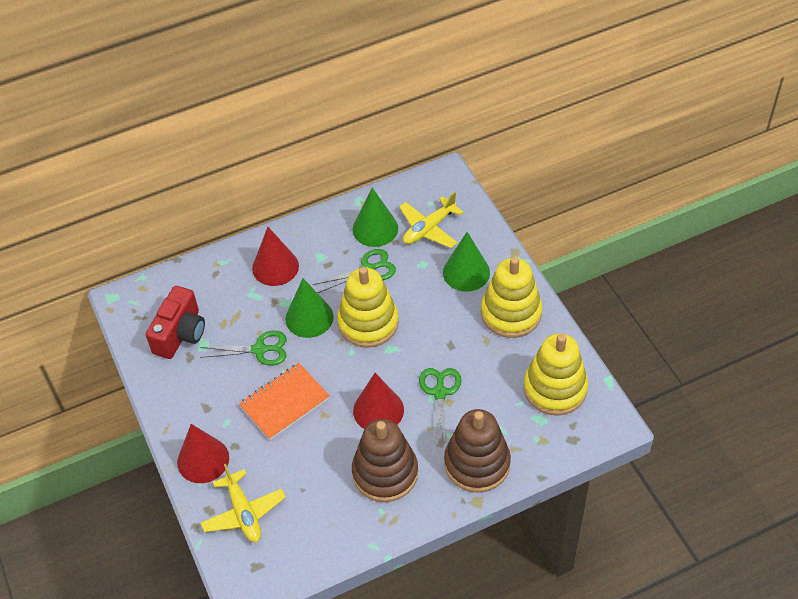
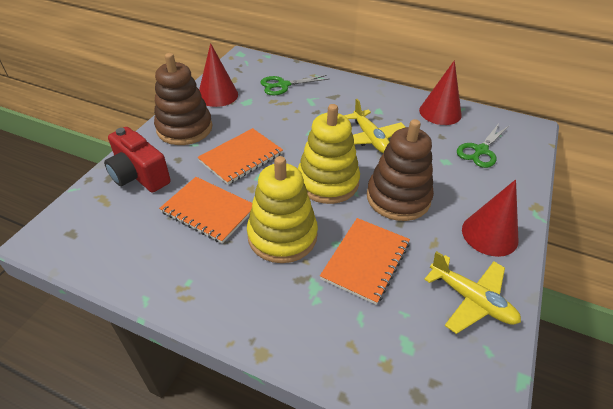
green cone: [285,278,334,338] [353,188,398,247] [443,232,490,292] = 3 -> none = 0
green scissors: [200,331,287,366] [313,249,396,293] [419,368,461,446] = 3 -> [260,75,329,95] [457,124,509,168] = 2
orange notebook: [239,363,330,440] = 1 -> [159,177,252,244] [198,128,283,185] [320,218,410,305] = 3
yellow stacking toy: [337,267,399,348] [481,257,542,338] [524,333,588,415] = 3 -> [247,156,318,263] [298,104,360,204] = 2

